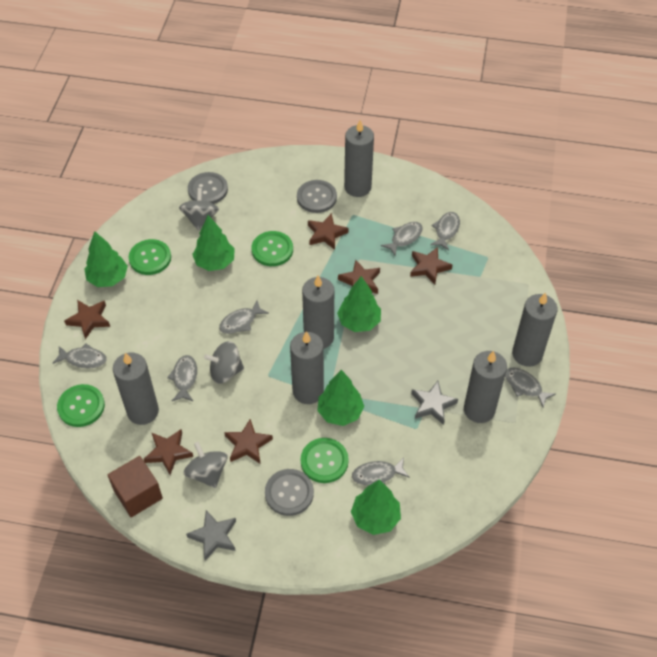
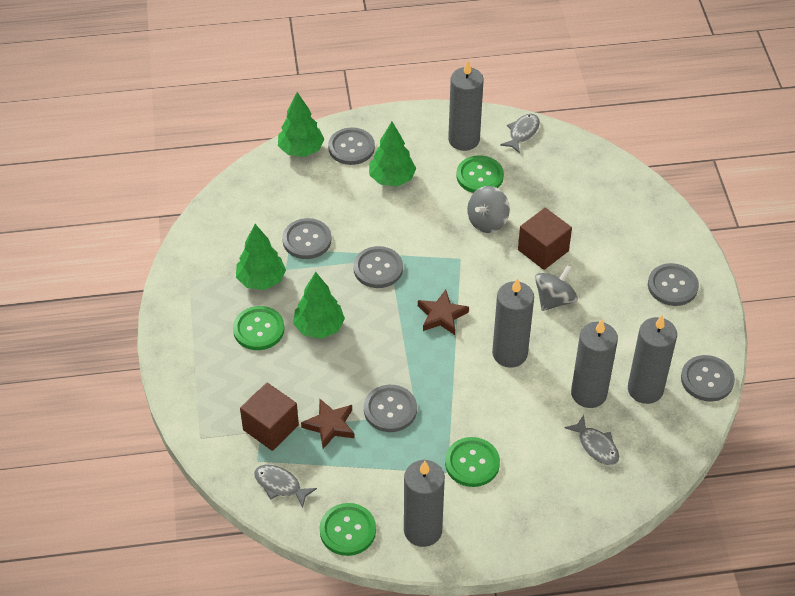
brown cube: [108,456,163,517] = 1 -> [240,383,299,451] [518,208,572,270] = 2
brown star: [64,300,110,339] [144,429,193,475] [224,419,273,463] [308,213,348,250] [338,260,380,294] [410,247,452,285] = 6 -> [301,399,355,449] [418,290,469,335] = 2
green tree: [85,231,128,287] [192,215,235,271] [317,370,364,426] [337,276,381,332] [351,480,401,535] = 5 -> [236,224,286,290] [278,92,325,157] [293,272,345,339] [369,122,417,187] = 4
grey button: [188,172,228,204] [265,469,314,516] [297,180,337,213] = 3 -> [282,218,332,259] [328,127,375,165] [353,246,403,288] [364,385,417,432] [648,263,699,306] [681,355,735,402] = 6
grey candle: [113,353,159,425] [290,331,324,404] [302,275,334,349] [344,120,374,197] [464,351,507,423] [512,292,558,367] = 6 -> [404,460,445,547] [448,61,484,151] [492,278,534,368] [571,320,618,408] [628,315,677,404] = 5
grey fish: [53,344,107,368] [167,355,197,401] [219,301,269,334] [352,458,410,485] [381,222,423,256] [430,212,460,250] [505,368,556,407] = 7 -> [254,465,317,508] [500,114,540,153] [564,415,619,465] = 3
grey spinning top: [179,188,219,231] [184,442,228,488] [204,341,244,384] = 3 -> [467,186,510,233] [535,265,578,311] = 2
grey star: [186,510,236,561] [411,381,458,425] = 2 -> none = 0

